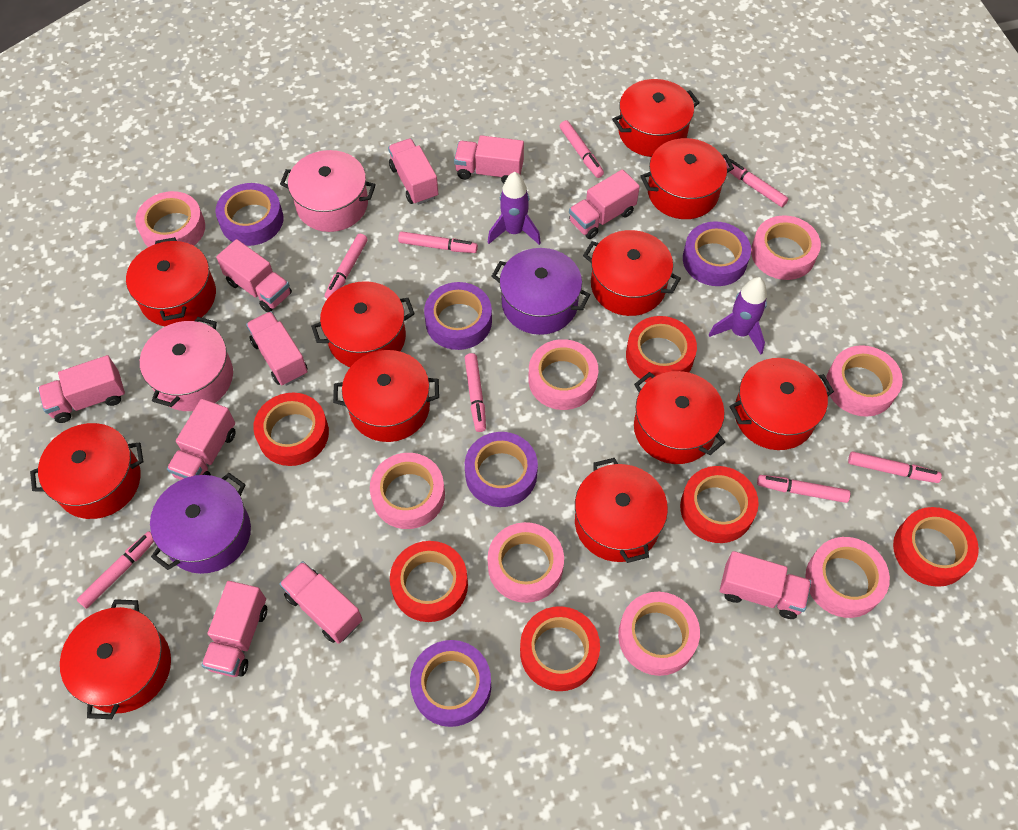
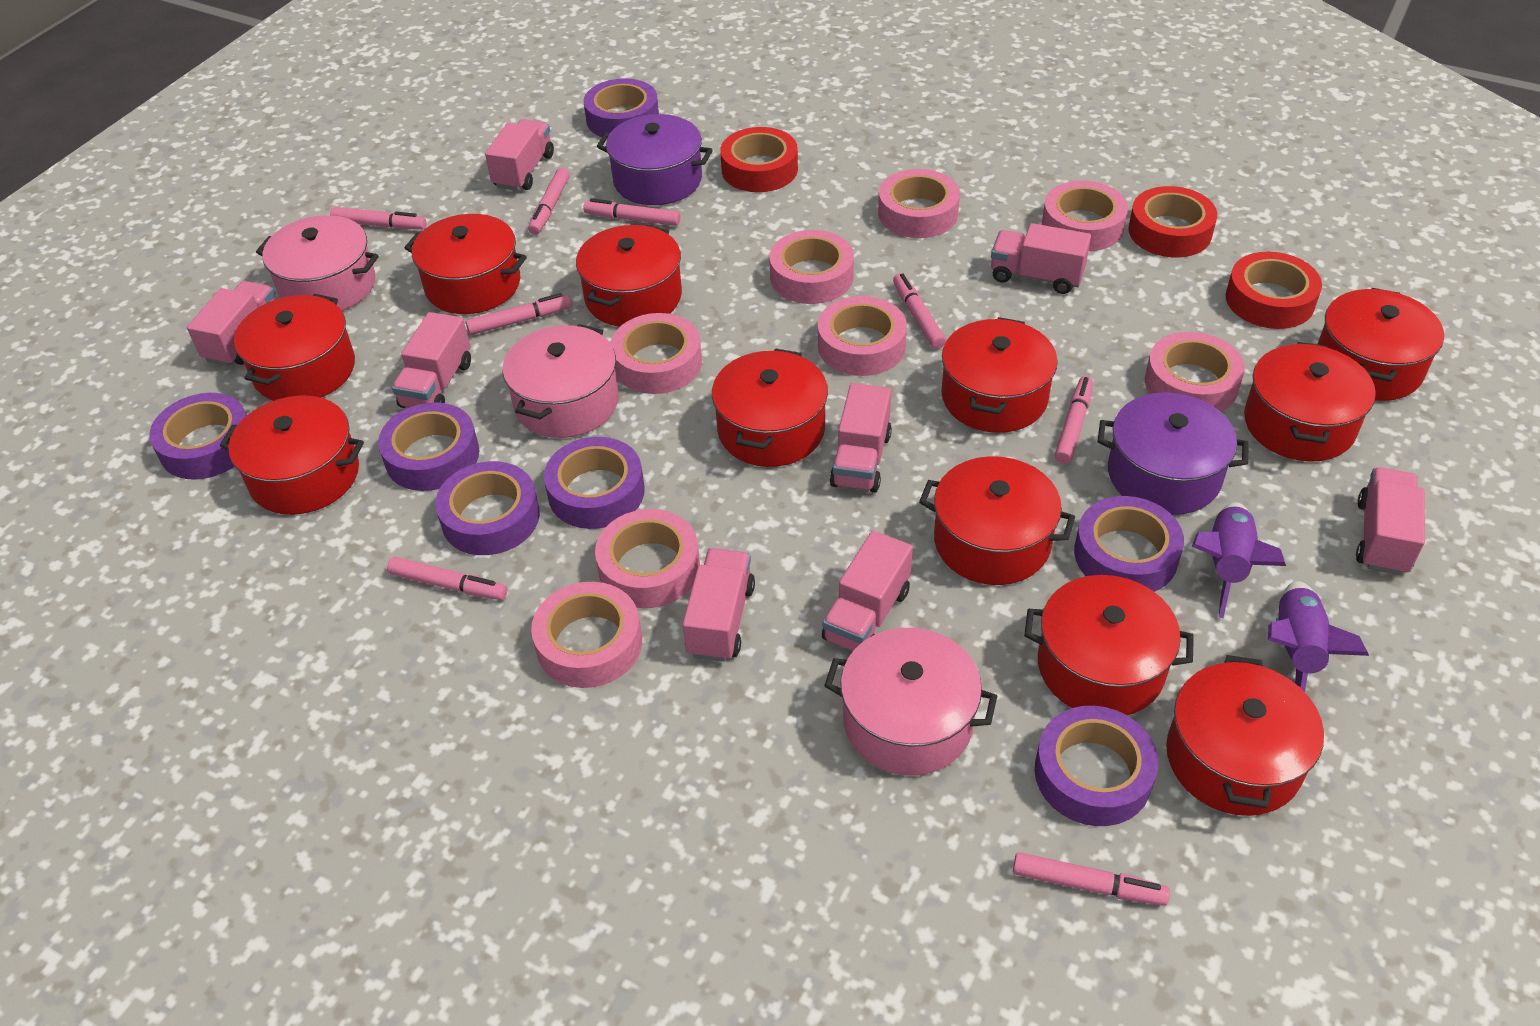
pink pot: [140,317,233,411] [280,150,376,232] = 2 -> [256,215,379,311] [502,324,619,438] [824,628,997,776] = 3
pink truck: [38,355,125,423] [167,399,236,480] [201,581,267,677] [216,239,292,312] [246,311,308,386] [279,561,363,644] [388,139,438,205] [454,135,524,184] [569,169,640,239] [720,551,811,619] = 10 -> [187,281,276,366] [392,312,471,408] [485,119,554,191] [683,548,755,662] [822,531,913,651] [830,383,892,493] [991,223,1091,294] [1356,467,1425,575] = 8
purple tape: [215,183,284,246] [410,640,491,727] [424,282,492,350] [465,432,538,507] [683,221,751,286] = 5 -> [149,393,247,480] [378,402,479,491] [435,461,540,555] [544,437,645,529] [584,78,659,137] [1035,706,1158,826] [1074,496,1184,592] = 7
red tape: [253,392,329,466] [390,541,468,622] [520,606,600,691] [626,316,697,382] [680,466,759,543] [893,507,979,587] = 6 -> [720,127,798,192] [1128,186,1217,257] [1225,252,1322,329] = 3

